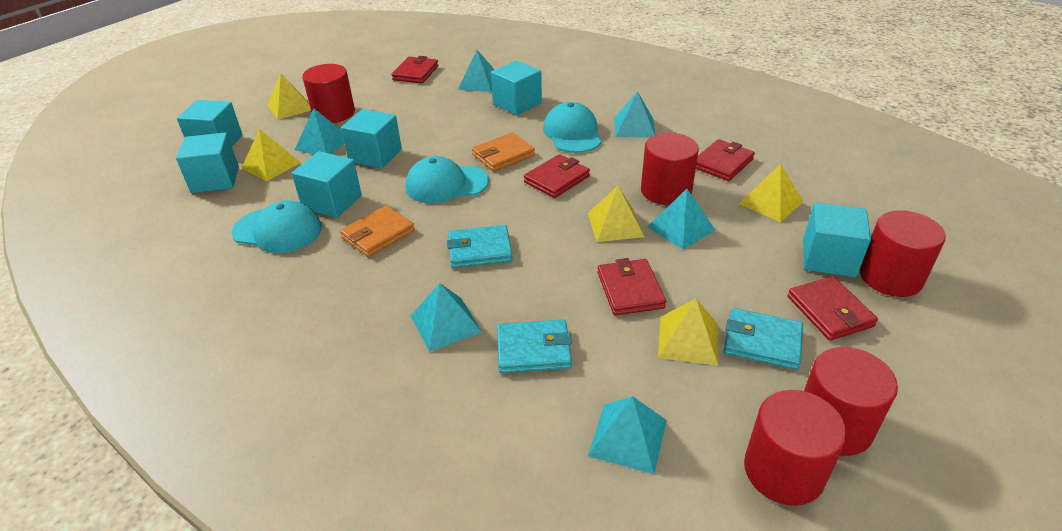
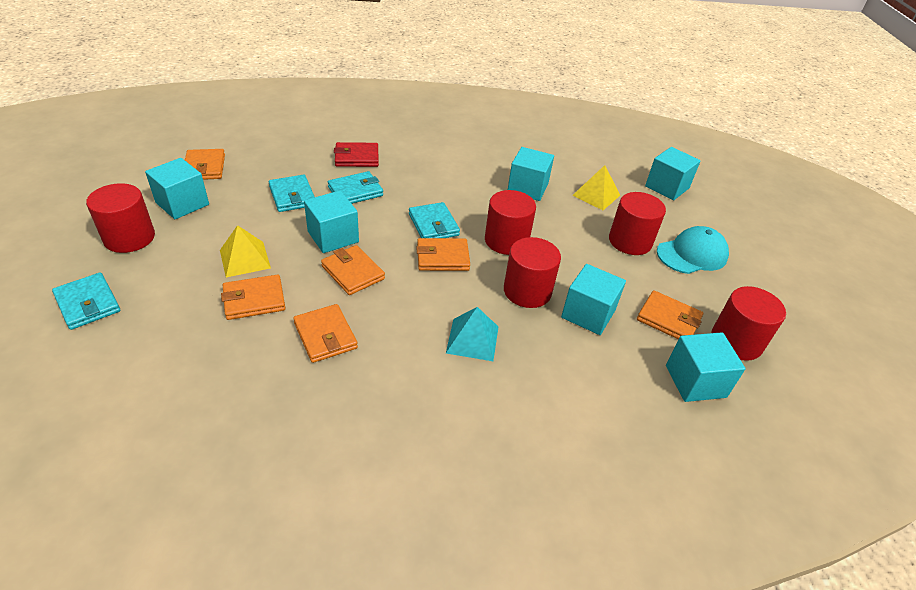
orange wallet: [340,205,415,257] [472,132,535,171] = 2 -> [185,149,225,180] [221,275,285,320] [293,304,358,363] [321,245,385,295] [416,238,470,271] [637,290,703,339] = 6
red wallet: [391,56,438,83] [524,154,590,198] [598,258,666,315] [696,139,755,181] [788,276,878,341] = 5 -> [334,142,379,167] = 1
turquoise cap: [232,201,322,253] [405,156,489,203] [543,102,602,153] = 3 -> [657,226,729,274] = 1
turquoise pyramid: [295,108,344,154] [411,283,482,352] [458,50,495,92] [588,396,667,474] [614,91,655,138] [647,189,715,250] = 6 -> [446,307,499,361] = 1
turquoise wallet: [447,225,513,268] [497,320,572,373] [724,308,803,370] = 3 -> [52,272,120,330] [269,175,315,212] [328,171,383,204] [409,202,460,238] = 4
yellow pyramid: [242,129,301,181] [268,74,311,120] [587,186,644,242] [658,299,718,365] [739,164,804,222] = 5 -> [220,225,271,277] [572,165,620,210] = 2

